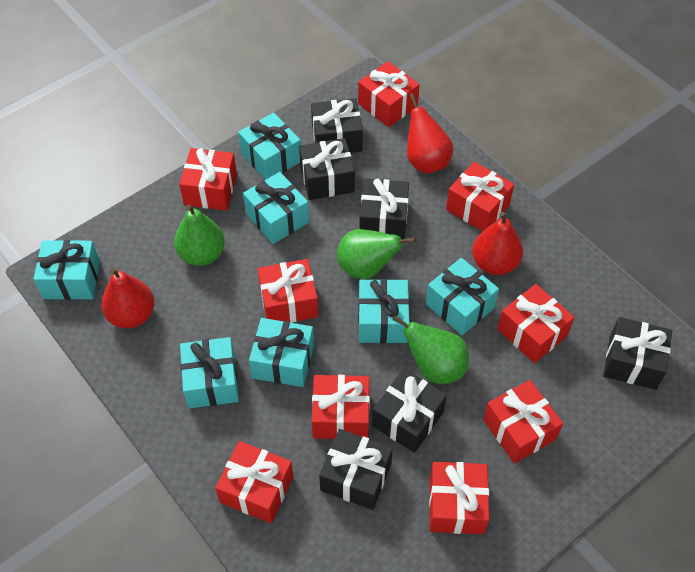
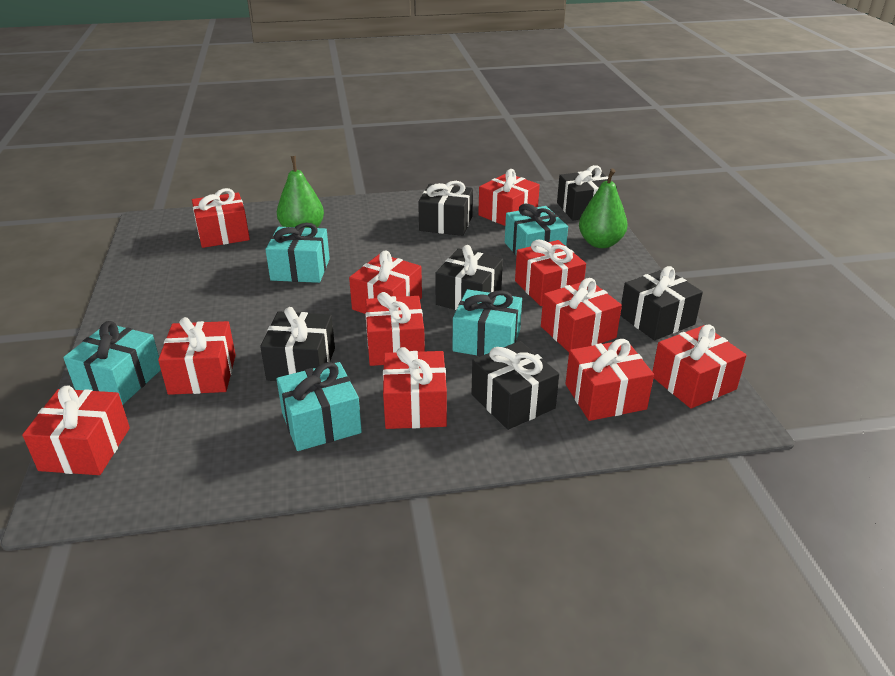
green pear: [174,204,225,266] [337,229,415,279] [393,315,469,384] = 3 -> [277,156,324,228] [579,169,628,248] = 2
red gift: [179,148,237,210] [215,441,293,523] [258,259,318,323] [312,375,370,439] [358,61,419,127] [429,462,489,534] [446,162,514,231] [483,380,563,463] [497,284,574,363] = 9 -> [22,386,130,475] [158,317,236,395] [192,188,250,248] [349,250,422,314] [365,292,425,366] [383,347,447,429] [478,169,540,226] [515,240,586,306] [541,278,622,352] [565,339,654,421] [652,324,747,409] = 11
red pear: [101,268,155,328] [407,93,453,174] [472,212,523,275] = 3 -> none = 0
turquoise gift: [33,240,100,300] [180,337,239,409] [238,113,301,180] [243,172,309,244] [249,318,314,387] [358,279,409,343] [426,258,499,336] = 7 -> [63,321,161,405] [265,223,330,283] [276,362,362,451] [453,289,522,356] [505,204,568,255] = 5

